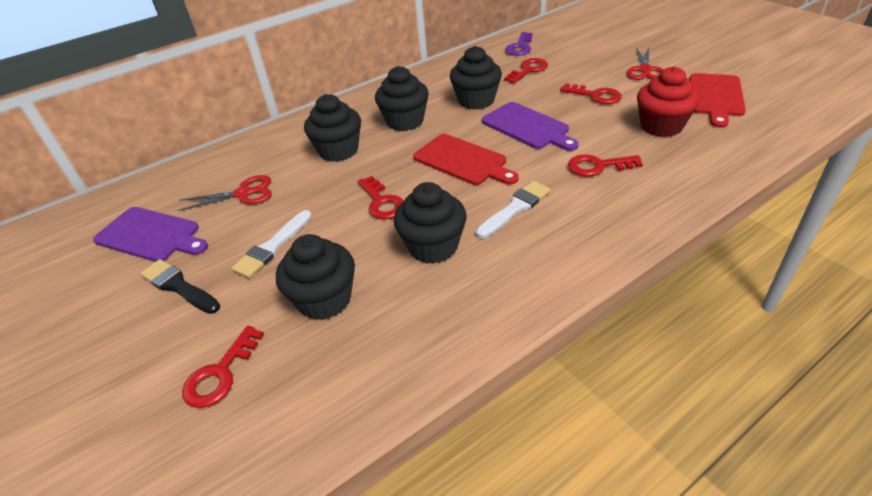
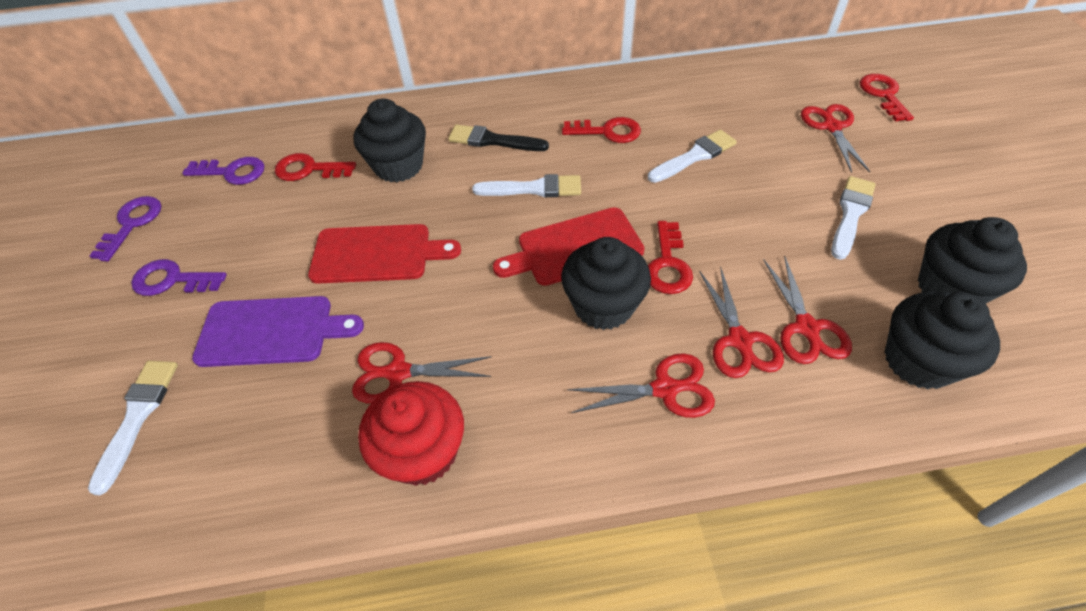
black cupcake: [276,234,355,320] [304,94,361,162] [375,66,429,131] [394,182,467,264] [450,46,502,110] = 5 -> [354,99,426,182] [561,237,651,330] [884,292,1000,389] [918,217,1027,304] = 4
purple cutting board: [93,207,208,262] [482,102,579,151] = 2 -> [192,296,364,367] = 1
purple key: [505,32,532,56] = 1 -> [89,196,161,261] [131,259,227,296] [182,157,264,185] = 3
red key: [182,326,264,408] [358,176,404,220] [504,58,548,84] [560,83,622,104] [568,154,643,177] = 5 -> [275,153,356,181] [562,117,641,143] [648,221,693,294] [860,74,914,121] = 4
red scissors: [178,175,272,211] [627,47,664,80] = 2 -> [352,342,492,403] [567,353,715,418] [699,267,784,378] [763,255,852,364] [801,104,870,173] = 5
white brush: [231,210,312,278] [476,181,551,238] = 2 -> [88,361,178,495] [472,174,581,197] [648,130,737,183] [831,176,876,260] = 4

